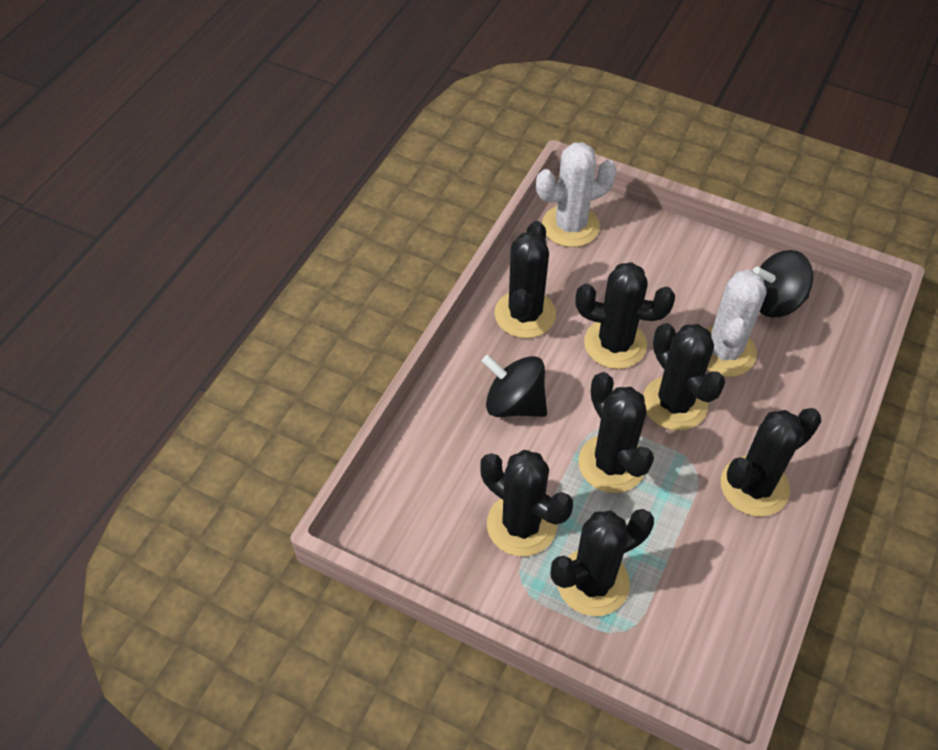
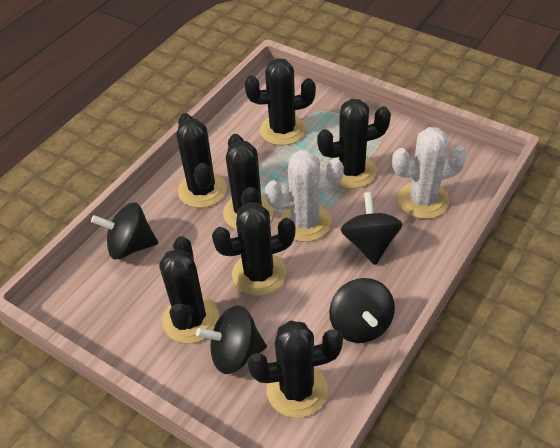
black spinning top: [482,355,547,417] [753,250,813,317] = 2 -> [91,202,158,259] [196,305,267,374] [329,278,395,343] [341,192,402,265] = 4

